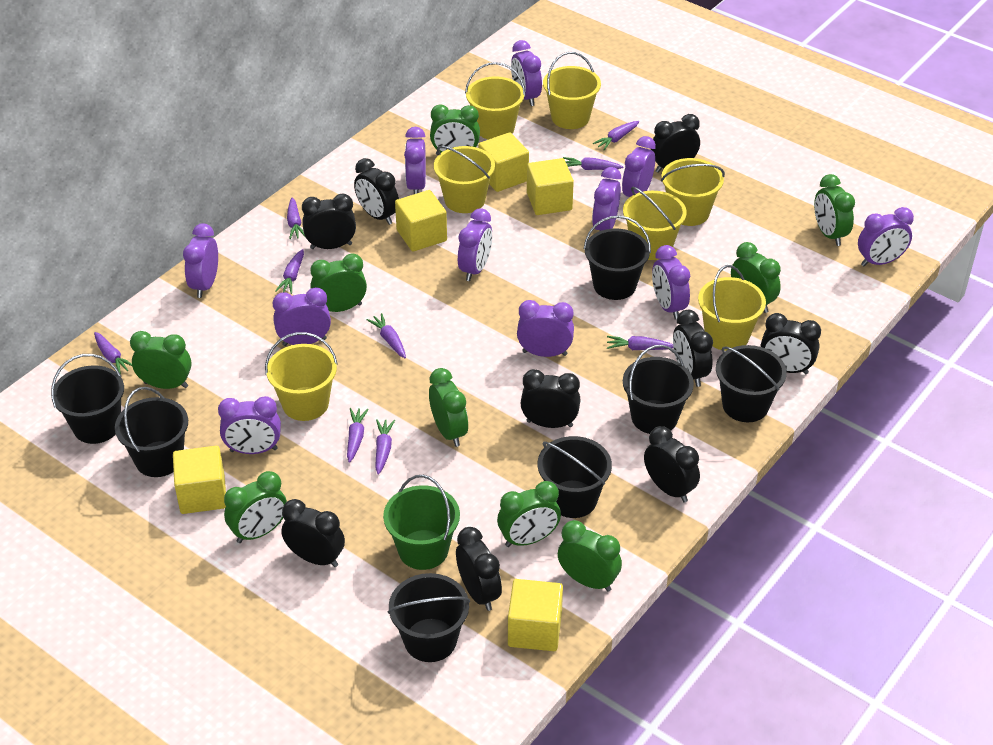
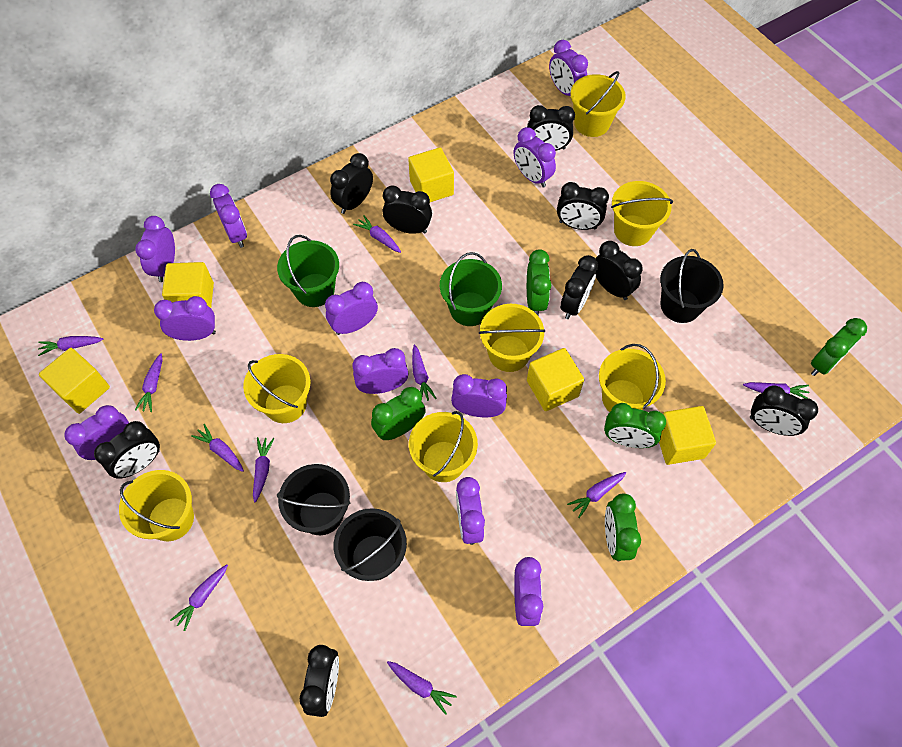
black bucket: [51,354,124,444] [115,387,188,477] [388,573,470,662] [538,436,612,518] [584,215,651,300] [623,345,694,434] [716,345,787,422] = 7 -> [277,464,351,535] [334,508,407,581] [660,249,724,323] = 3
green bucket: [383,475,460,570] = 1 -> [277,235,339,307] [440,252,502,326] = 2
green clock: [130,331,192,389] [224,471,287,543] [310,253,367,312] [429,368,468,447] [430,104,480,155] [497,481,561,547] [558,520,622,592] [731,242,781,313] [814,174,855,246] = 9 -> [371,387,426,440] [527,249,551,315] [604,403,666,448] [605,493,641,561] [811,318,867,376] = 5
purple carrot: [94,332,132,374] [275,249,304,294] [287,197,306,239] [347,408,369,463] [366,313,406,358] [375,419,395,475] [563,157,624,170] [593,121,639,150] [607,336,673,350] = 9 -> [38,336,103,356] [135,353,163,412] [170,564,228,631] [191,424,244,472] [253,437,275,503] [353,215,401,253] [387,661,457,715] [412,344,437,401] [567,472,626,518] [743,382,810,399] = 10

